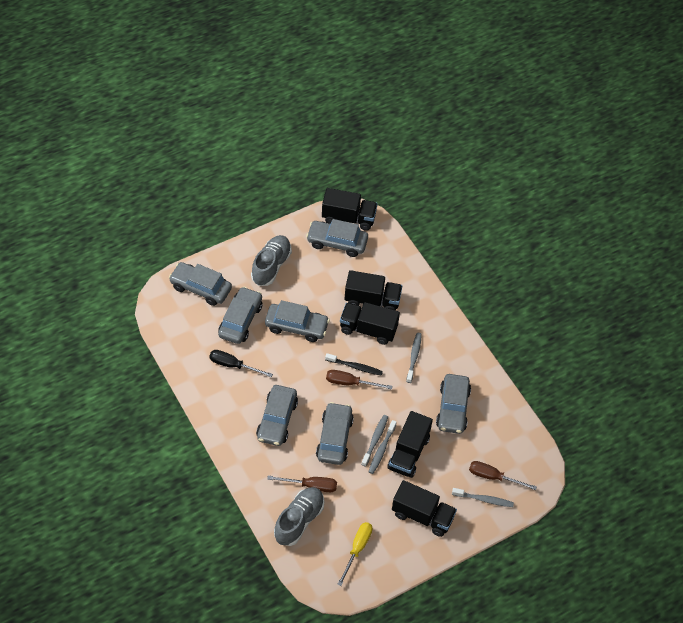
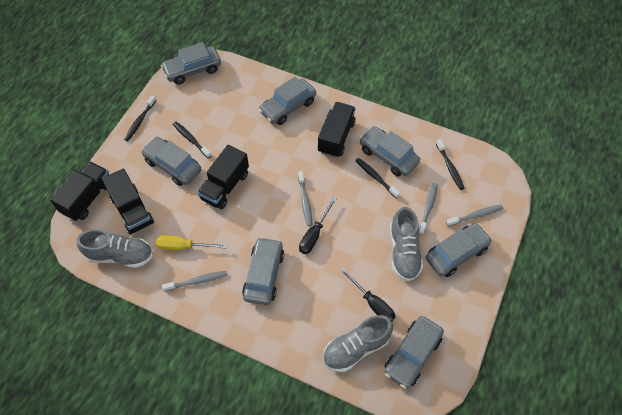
black screwdriver: [209,350,273,377] = 1 -> [299,197,337,254] [340,268,395,321] = 2
black toothbrush: [325,353,383,376] = 1 -> [124,95,156,141] [173,122,212,158] [355,158,400,198] [436,139,465,190] = 4
black truck: [322,188,378,231] [340,302,400,345] [345,270,402,311] [387,411,433,478] [392,480,457,537] = 5 -> [50,161,109,221] [102,168,154,234] [197,145,249,209] [318,102,356,158] = 4
brown screwdriver: [267,476,337,492] [326,370,392,389] [469,461,537,490] = 3 -> none = 0
grey shoe: [251,235,292,286] [274,487,324,546] = 2 -> [77,229,153,268] [323,315,393,372] [390,207,423,281] = 3

